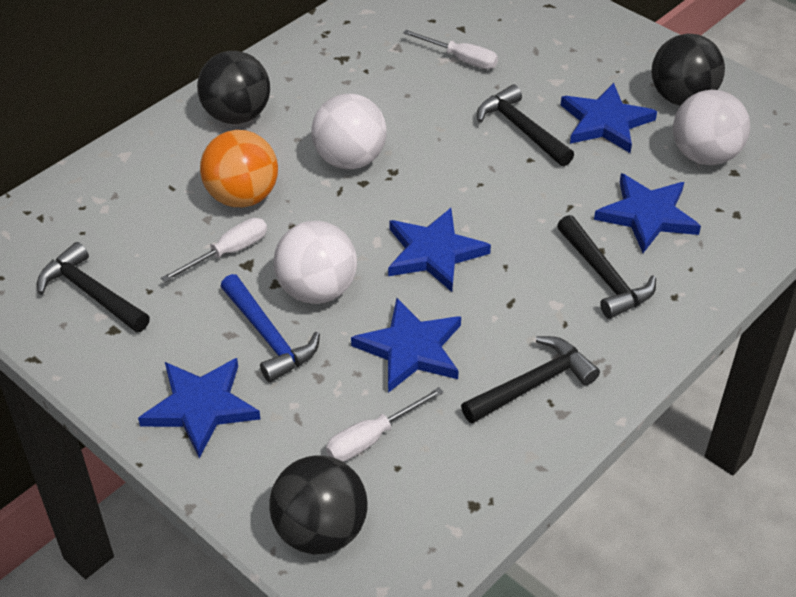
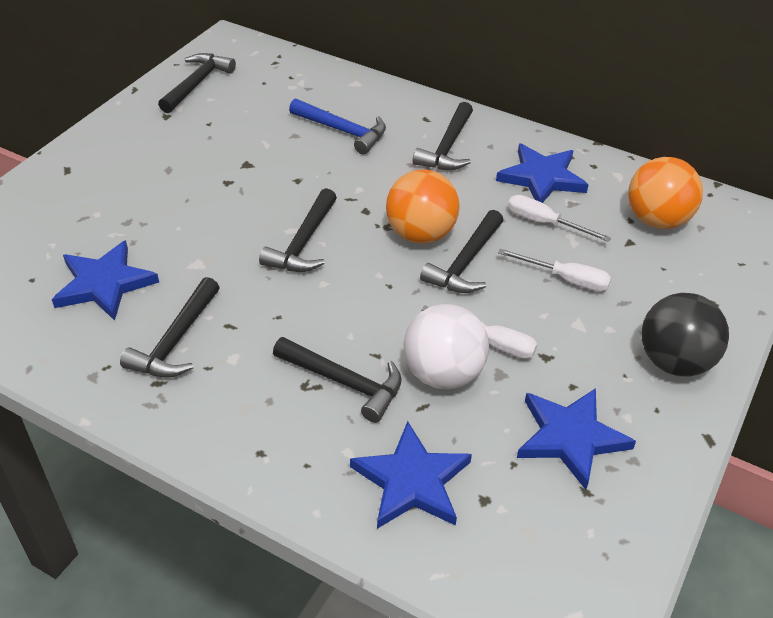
black ball: [197,51,270,124] [269,455,367,555] [651,34,725,106] = 3 -> [641,293,729,376] = 1
black hammer: [37,242,150,333] [461,336,600,424] [477,84,574,166] [557,215,656,319] = 4 -> [120,277,220,378] [158,53,236,113] [259,188,337,272] [273,337,402,423] [413,102,473,170] [420,210,503,293] = 6
blue star: [138,358,260,458] [351,298,461,393] [388,208,491,292] [561,83,657,153] [594,173,701,253] = 5 -> [52,240,159,321] [350,421,472,529] [496,144,589,203] [517,388,636,490] = 4
orange ball: [200,130,278,207] = 1 -> [386,170,460,244] [628,157,703,229] = 2
white ball: [274,221,357,304] [311,94,387,169] [673,90,750,165] = 3 -> [403,304,489,389] = 1

